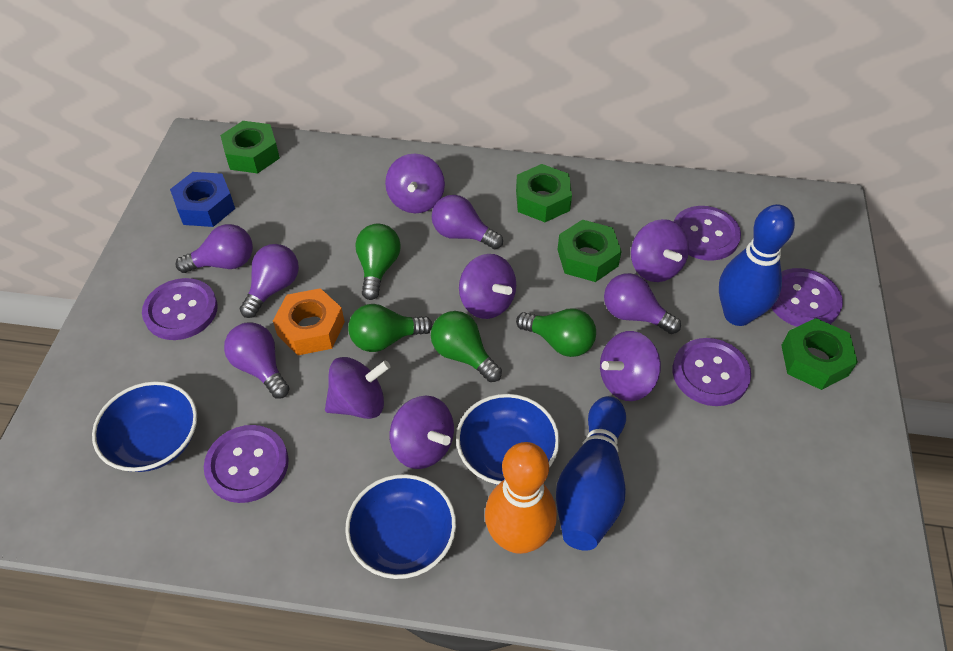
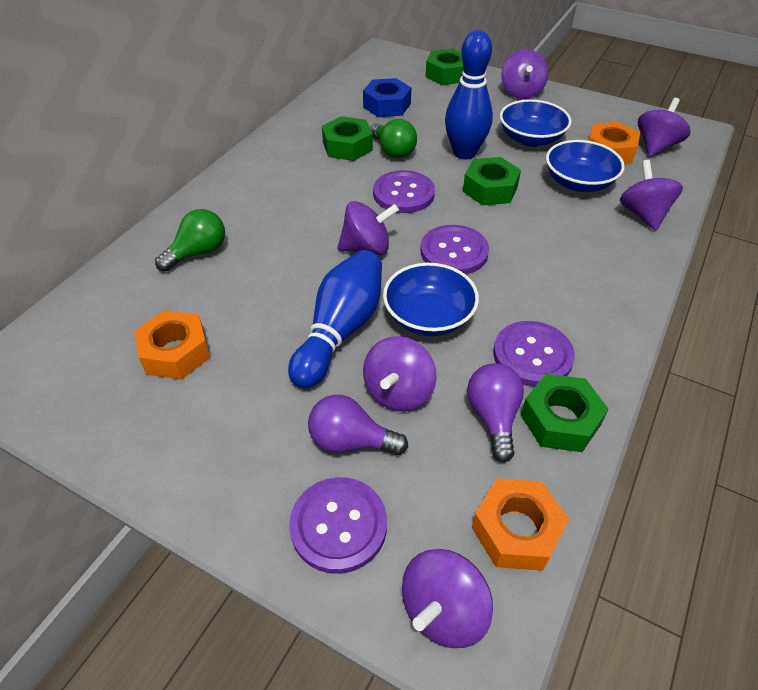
green light bulb: [348,304,433,352] [355,224,401,300] [431,311,502,382] [516,309,596,357] = 4 -> [155,209,225,271] [370,119,417,158] = 2
orange bowling pin: [485,442,557,554] = 1 -> none = 0
orange nut: [273,288,345,355] = 1 -> [134,310,211,379] [472,479,569,571] [588,122,640,164] = 3
purple button: [142,278,218,340] [204,425,289,503] [672,338,751,406] [674,206,741,261] [771,268,843,327] = 5 -> [289,477,387,574] [373,170,435,213] [421,225,489,274] [493,321,575,387] = 4
purple light bulb: [175,224,253,273] [224,323,290,399] [240,244,299,318] [432,195,503,249] [604,273,681,334] = 5 -> [308,395,408,455] [467,363,524,462] = 2

